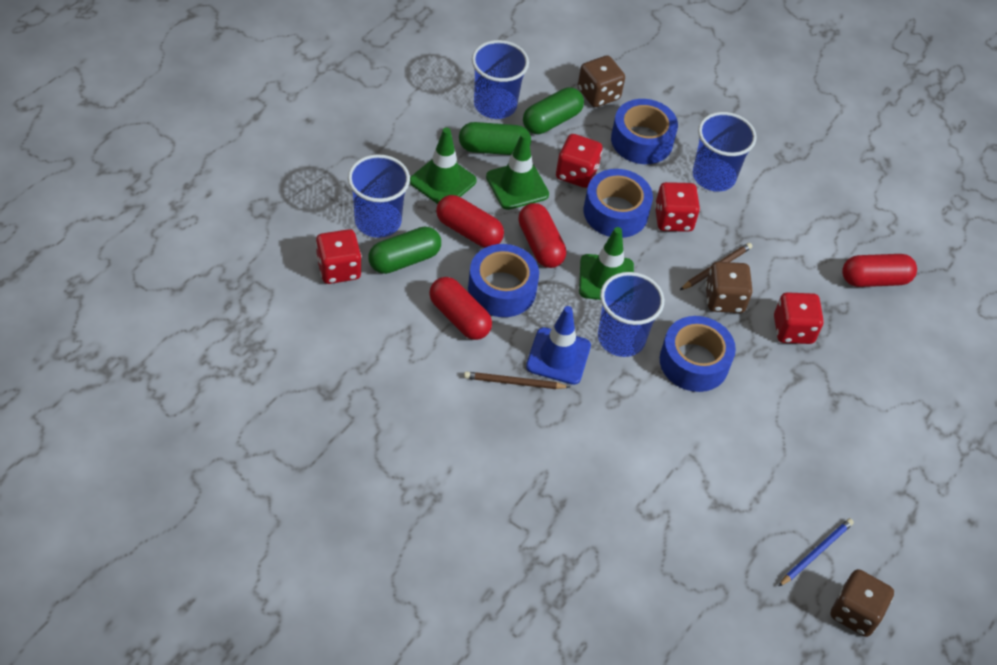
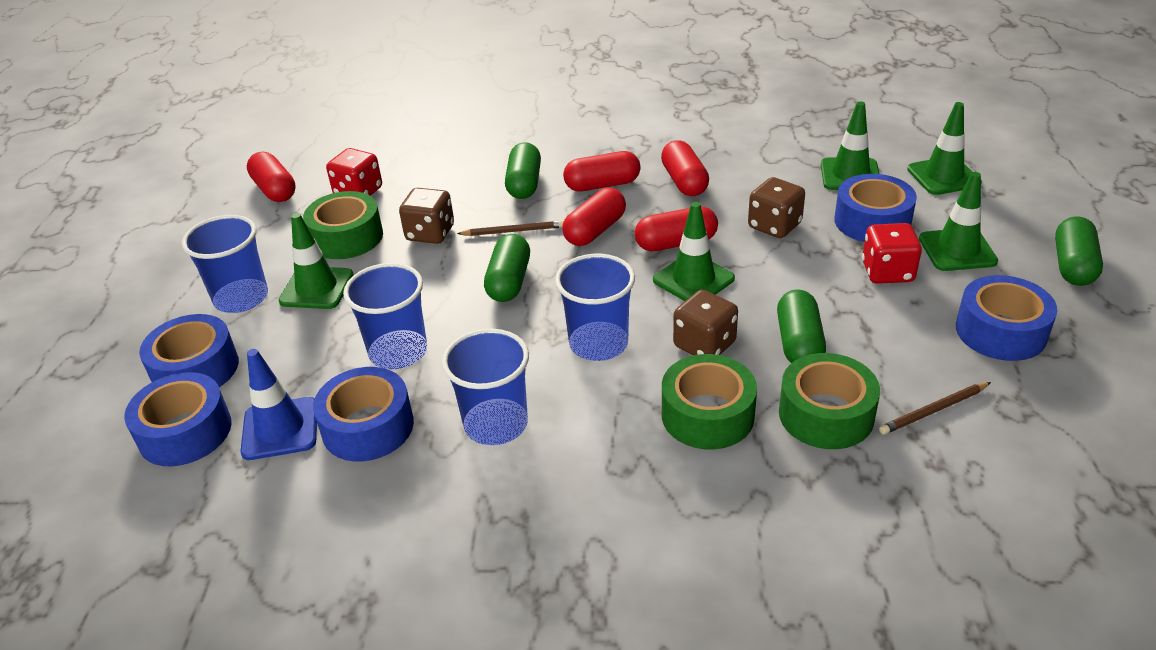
blue pencil: [778,518,854,587] = 1 -> none = 0
blue tape: [468,244,539,317] [584,169,653,238] [611,99,678,164] [660,316,736,392] = 4 -> [124,372,232,466] [139,314,239,387] [313,367,414,462] [834,174,917,242] [956,275,1057,361] = 5
green capsule: [368,226,441,274] [459,122,531,155] [523,87,584,134] = 3 -> [484,234,530,302] [505,142,541,199] [777,289,826,363] [1055,217,1103,286] = 4
green tape: none = 0 -> [303,191,383,259] [662,354,757,450] [779,353,880,449] = 3
green traffic cone: [410,127,477,204] [486,133,549,210] [579,227,634,300] = 3 -> [279,213,354,309] [653,202,735,301] [821,101,879,190] [907,102,982,195] [919,172,998,271] = 5
red capsule: [429,277,492,340] [436,195,504,248] [518,203,566,268] [842,254,917,287] = 4 -> [247,152,296,202] [562,188,626,246] [563,151,641,192] [634,206,718,251] [661,140,709,196] = 5
red dice: [316,229,362,284] [556,134,602,188] [655,182,700,232] [774,292,824,344] = 4 -> [326,148,382,196] [862,223,922,284] = 2

